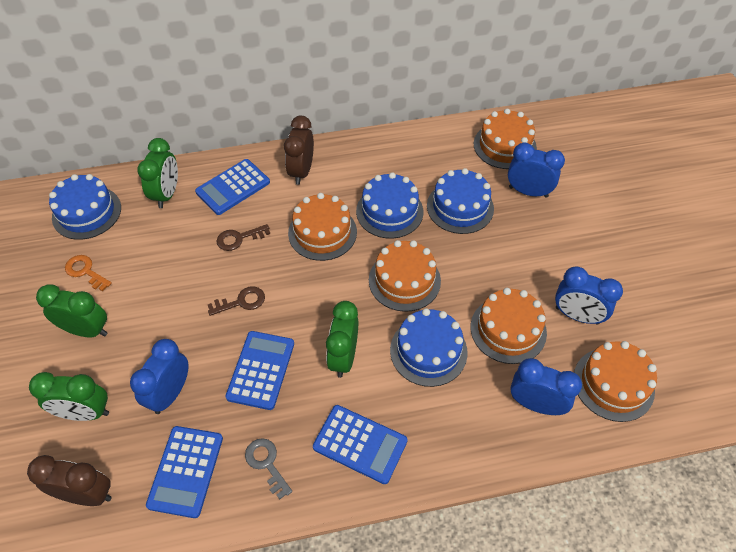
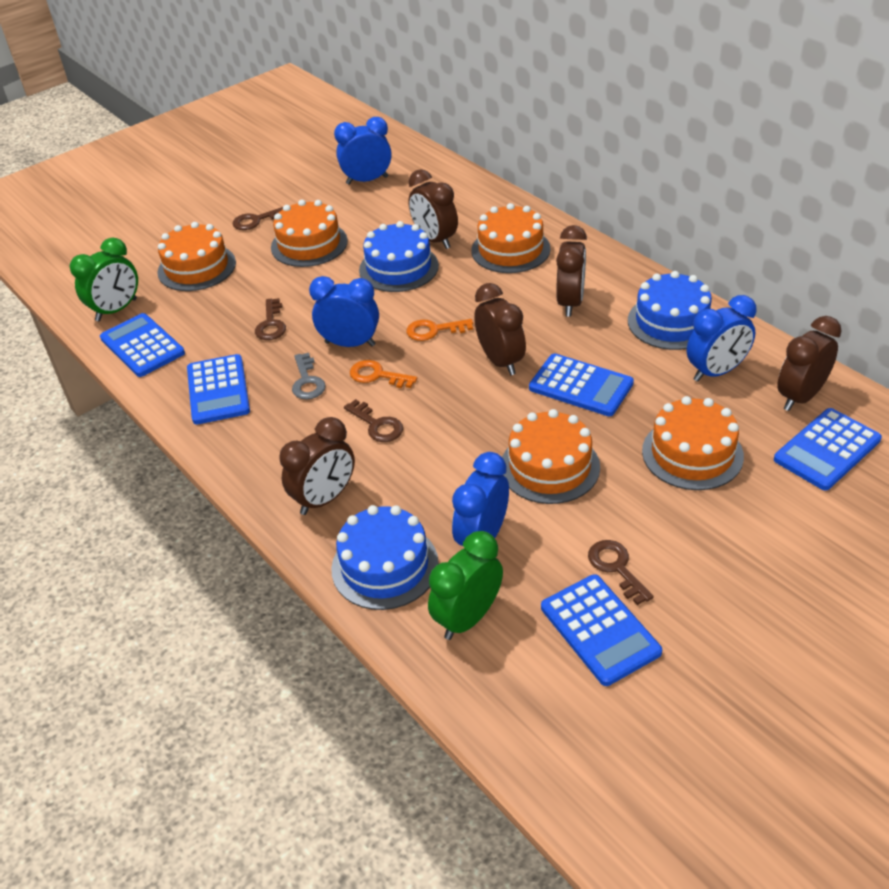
blue cake: [49,174,121,240] [356,172,423,239] [390,308,468,387] [427,168,494,234] = 4 -> [331,505,439,610] [359,221,439,292] [628,271,712,350] = 3
blue calculator: [146,426,223,518] [195,159,270,215] [225,331,294,410] [313,405,408,484] = 4 -> [100,313,185,377] [187,354,250,425] [529,353,634,416] [541,574,662,686] [774,408,882,490] = 5
brown clock: [27,455,112,506] [284,116,314,185] = 2 -> [279,417,355,515] [408,169,458,249] [474,283,526,375] [556,225,587,317] [777,316,842,411] = 5
brown key: [208,286,265,316] [217,224,270,251] = 2 -> [232,207,283,230] [255,298,286,340] [344,399,403,442] [588,540,654,605] = 4
green clock: [29,372,109,421] [36,284,107,338] [137,138,178,208] [326,301,358,378] = 4 -> [69,238,138,321] [428,531,503,640] = 2
orange key: [65,255,112,291] = 1 -> [350,360,417,388] [407,319,473,341] = 2

